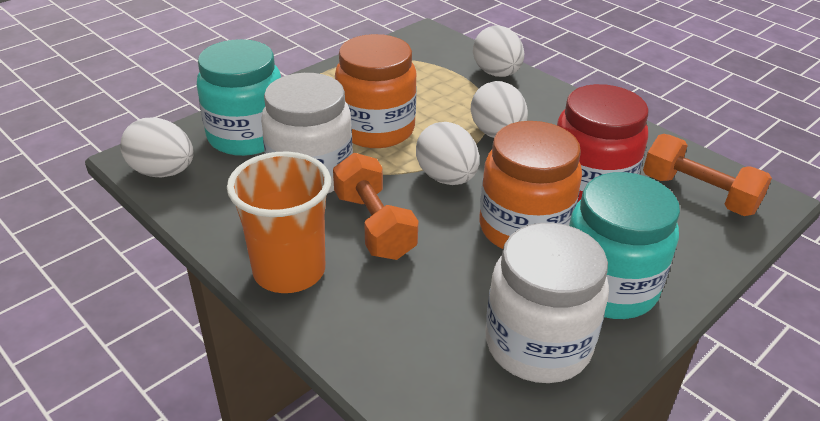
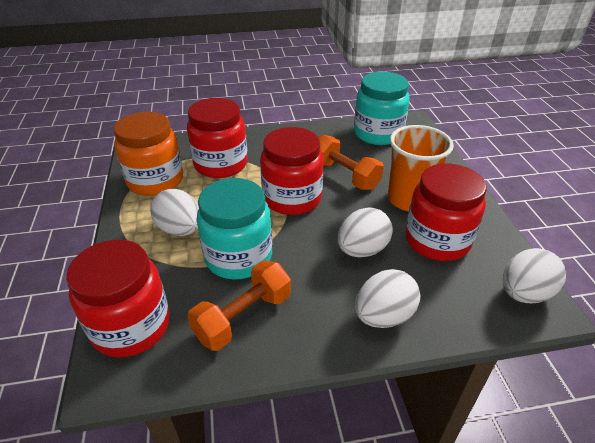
orange jar: [335,34,417,148] [480,121,582,249] = 2 -> [114,112,183,196] = 1
red jar: [557,84,649,203] = 1 -> [66,240,170,357] [187,98,248,178] [260,127,324,215] [405,164,487,261] = 4
white jar: [261,73,353,193] [486,223,609,383] = 2 -> none = 0

